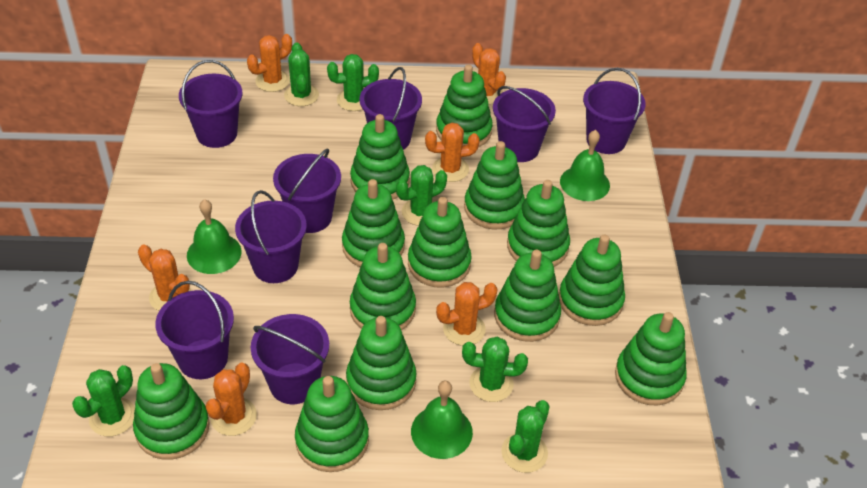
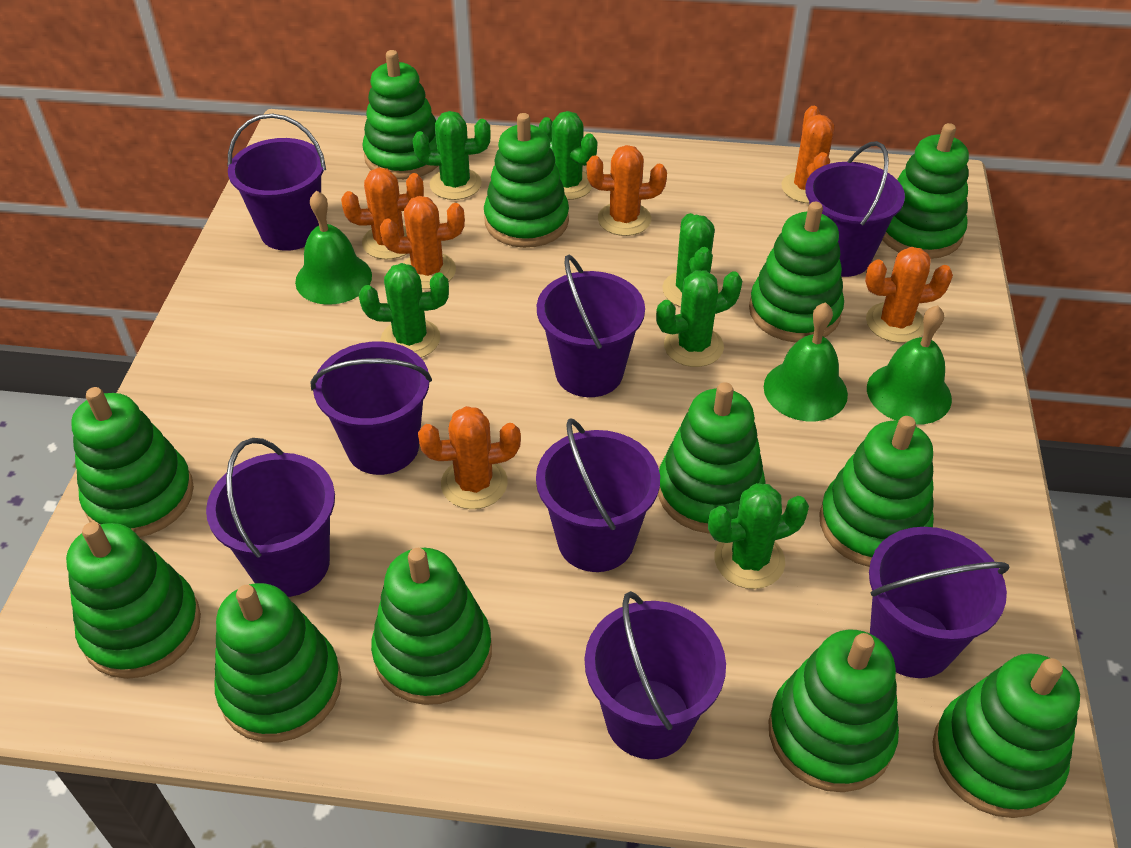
green stacking toy: [133,363,210,460] [295,376,369,472] [342,179,405,267] [346,316,417,410] [350,114,410,200] [350,243,416,330] [408,197,472,288] [436,65,493,147] [464,141,525,229] [494,250,561,342] [507,180,570,267] [559,234,625,326] [615,312,687,405] = 13 -> [66,522,201,679] [71,387,194,537] [214,583,342,743] [362,50,438,180] [371,548,492,705] [484,113,569,248] [658,382,765,533] [749,202,844,343] [769,630,899,792] [819,416,934,567] [882,123,969,259] [933,653,1080,818] = 12

